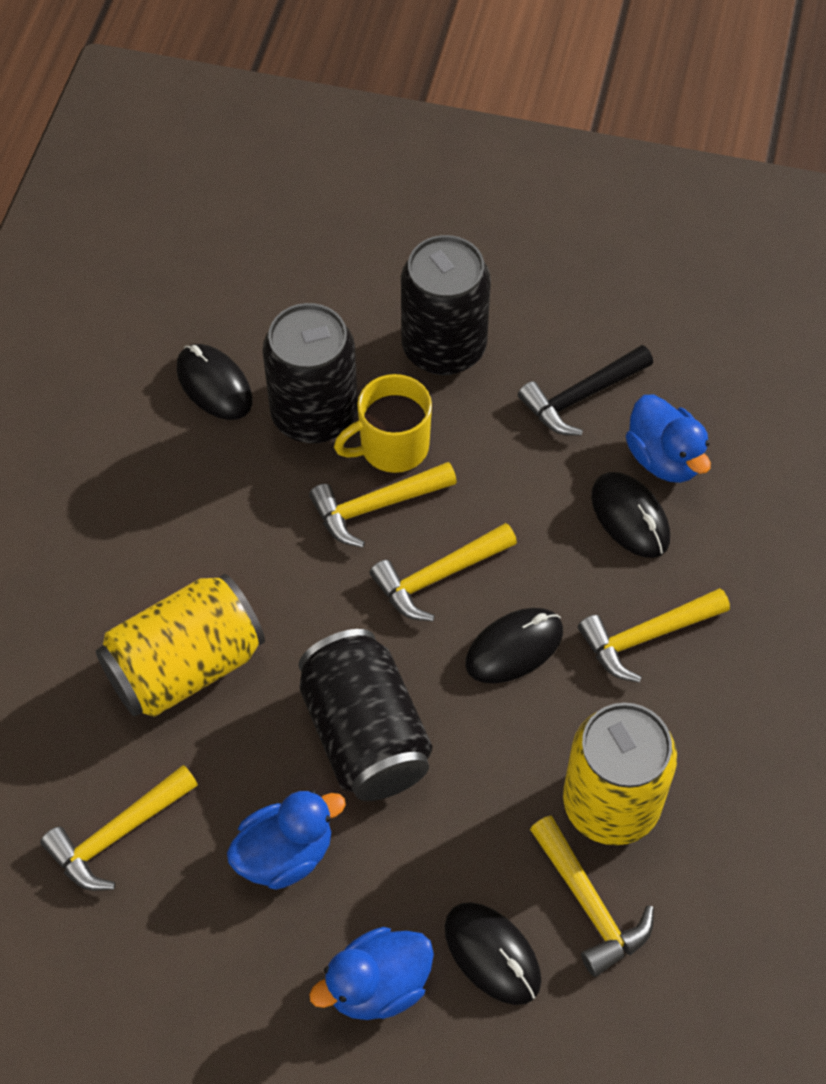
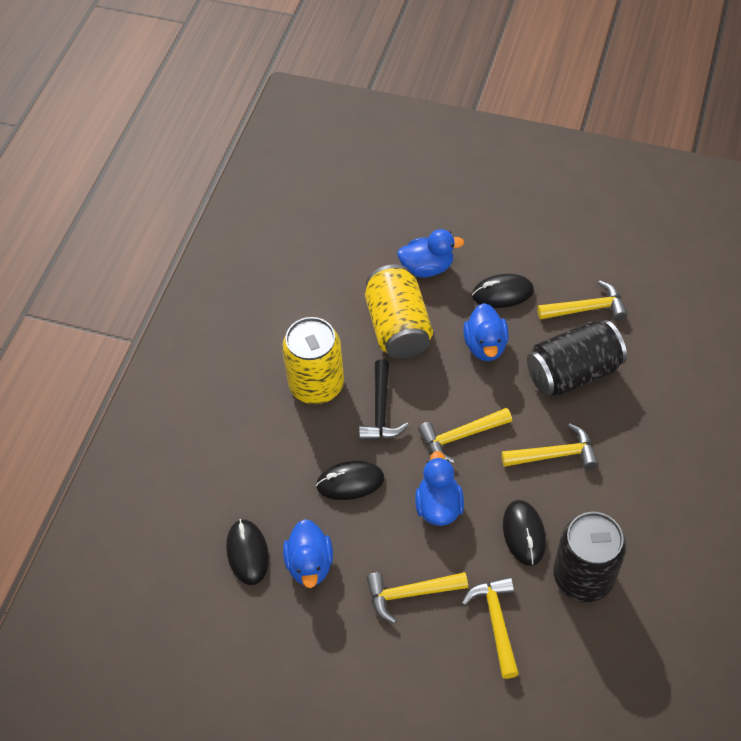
black can: [263,303,358,443] [299,629,432,801] [401,235,491,375] = 3 -> [527,320,627,397] [553,512,627,602] = 2
blue duck: [227,790,346,890] [309,927,434,1020] [626,394,711,483] = 3 -> [283,519,333,588] [397,229,464,278] [415,451,464,526] [463,303,509,361] = 4
yellow mug: [334,374,432,473] = 1 -> none = 0

